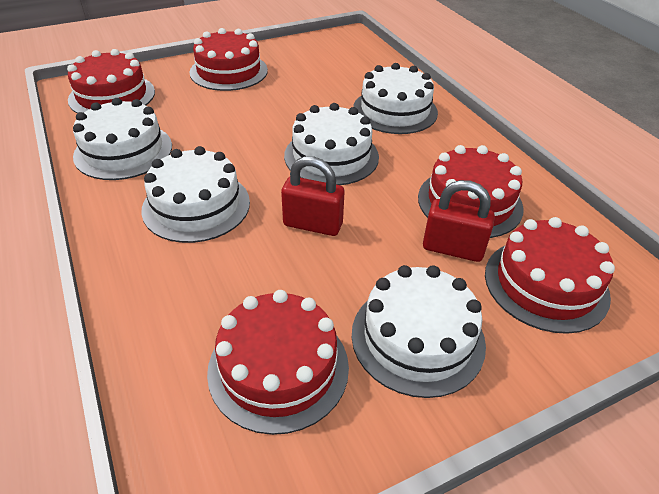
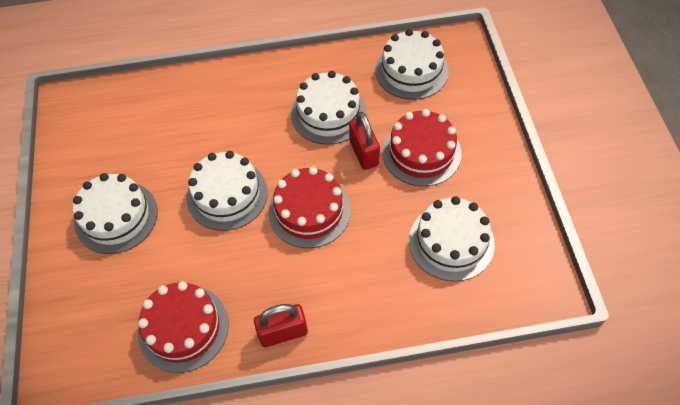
red cake: [67,49,155,113] [190,28,268,91] [207,290,349,435] [418,145,524,238] [485,217,615,334] = 5 -> [138,281,229,373] [268,167,351,248] [382,109,461,187] = 3

